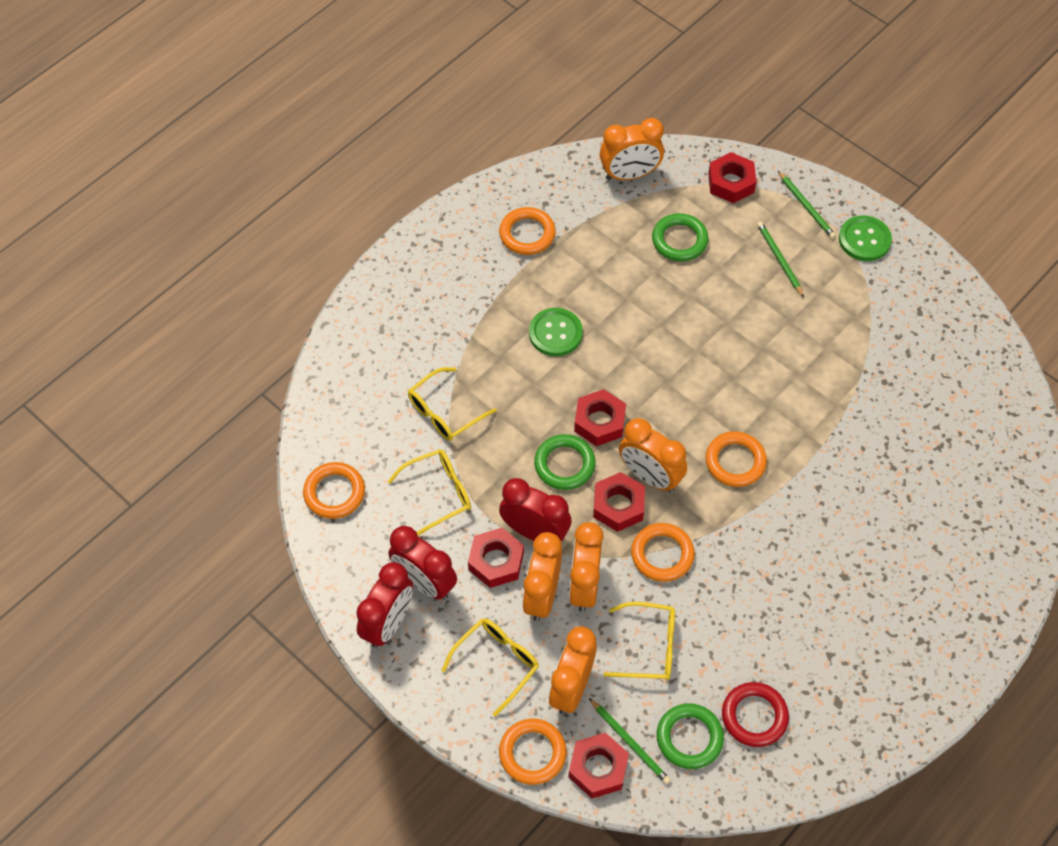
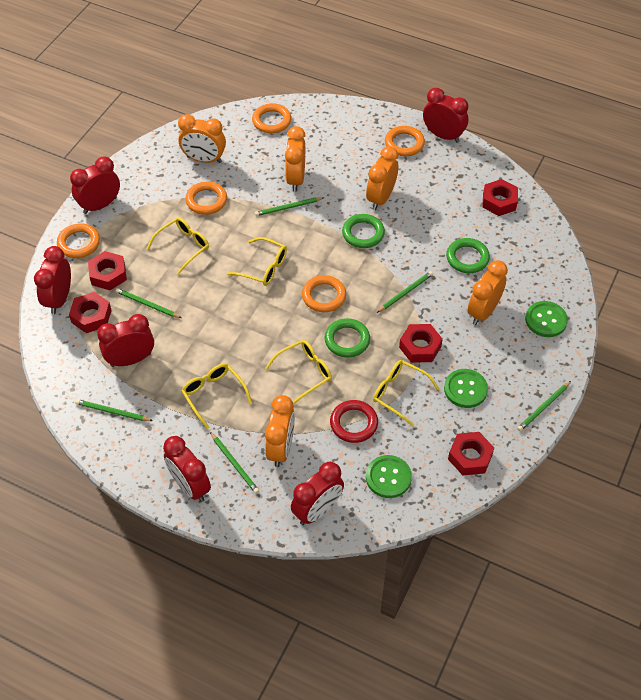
green button: [529,308,583,356] [839,216,892,261] = 2 -> [366,455,412,498] [444,369,488,408] [525,301,568,337] = 3
green pencil: [589,698,671,784] [757,221,804,297] [778,171,836,239] = 3 -> [75,399,153,421] [115,288,182,318] [210,432,259,494] [255,197,324,216] [377,271,433,313] [517,381,571,431] = 6
red clock: [356,562,413,648] [388,526,457,600] [499,478,571,541] = 3 -> [34,246,71,314] [70,157,120,214] [97,314,154,367] [163,436,211,502] [291,462,344,525] [423,88,468,143] = 6
yellow glasses: [387,449,471,535] [408,367,496,441] [441,619,539,717] [603,602,675,680] = 4 -> [147,217,209,275] [181,364,252,429] [227,237,287,286] [265,340,332,405] [373,360,439,426] = 5

